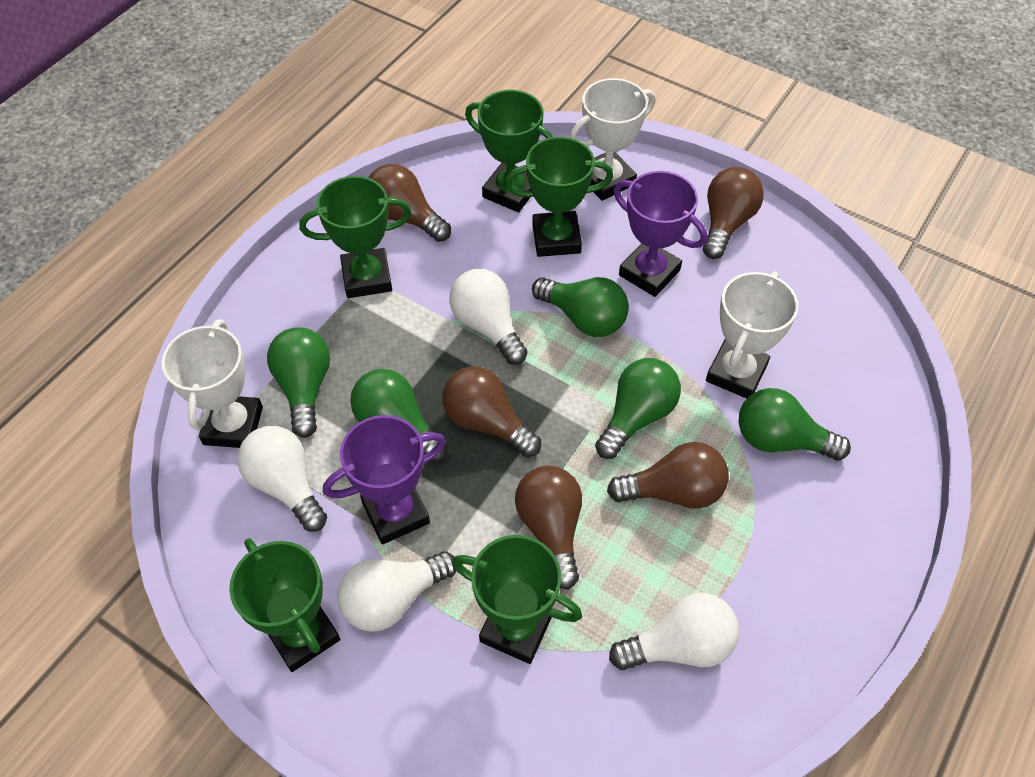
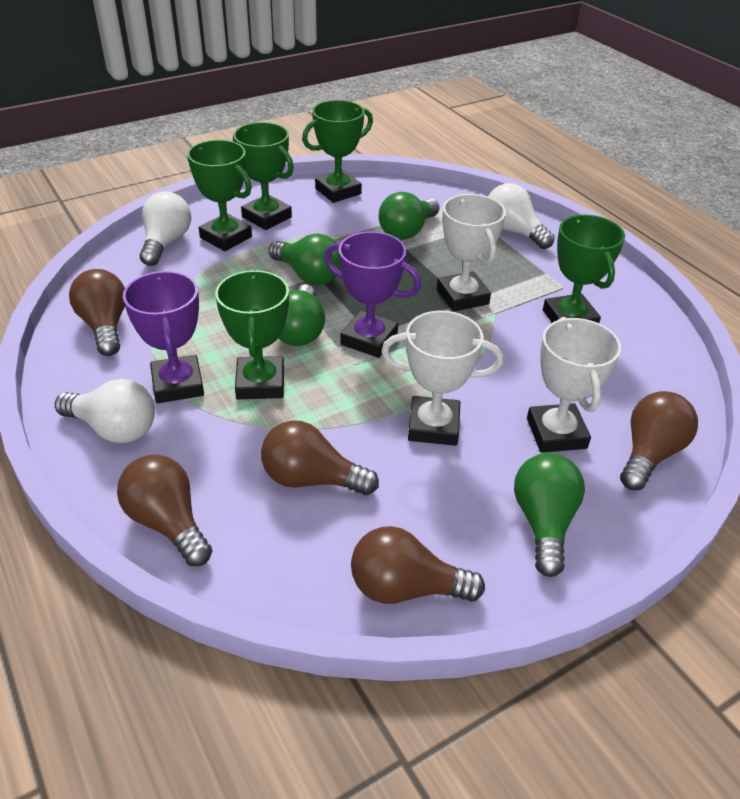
green light bulb: [267,327,330,438] [350,369,447,462] [532,277,629,337] [595,358,681,459] [739,388,851,461] = 5 -> [269,233,340,285] [278,284,325,346] [379,192,440,240] [514,453,585,577] = 4
white light bulb: [238,426,327,532] [337,551,456,632] [449,269,528,365] [609,593,739,670] = 4 -> [55,379,155,443] [139,191,191,266] [488,183,555,249] = 3

